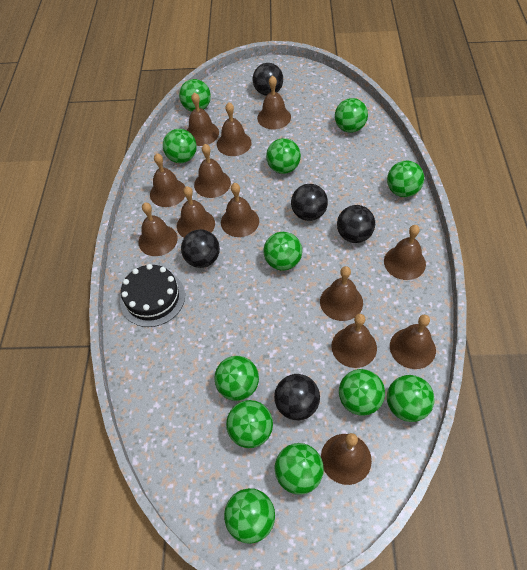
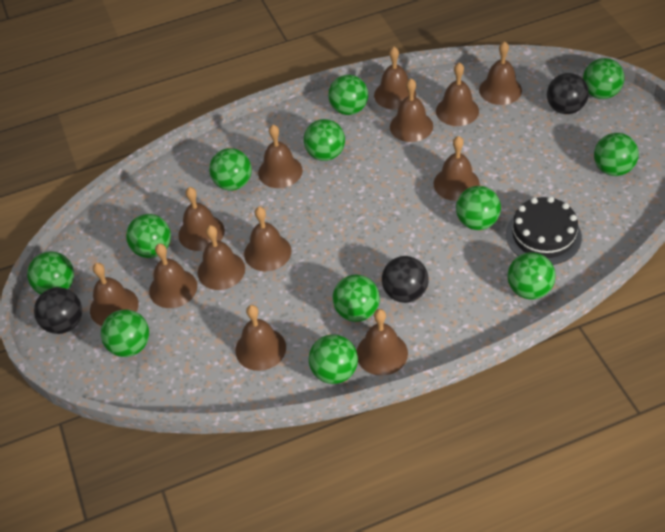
black ball: [181,229,220,268] [253,63,283,96] [274,374,320,420] [291,184,328,221] [337,205,375,243] = 5 -> [34,287,82,334] [382,256,428,303] [547,73,589,114] = 3

